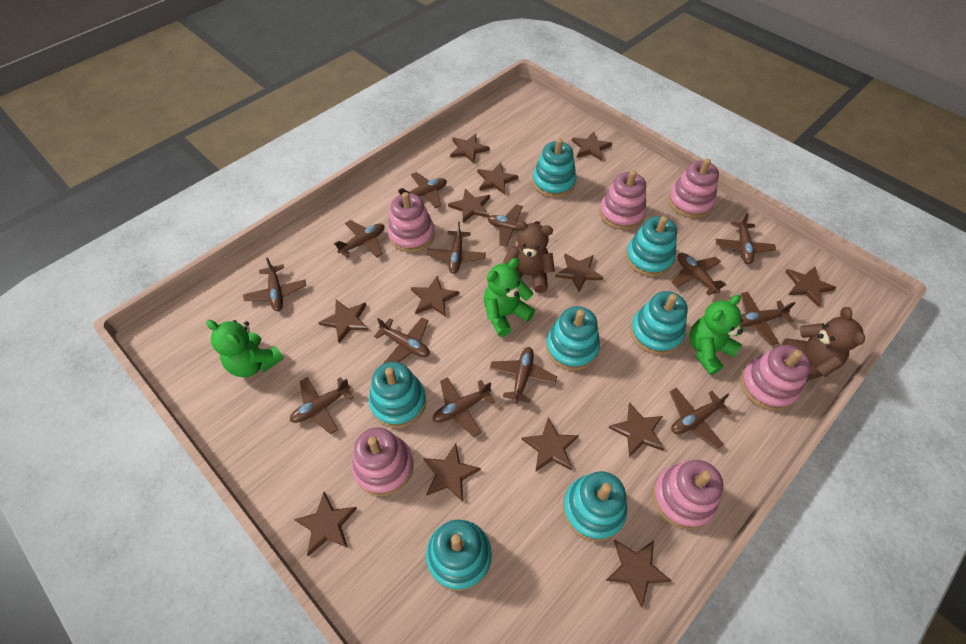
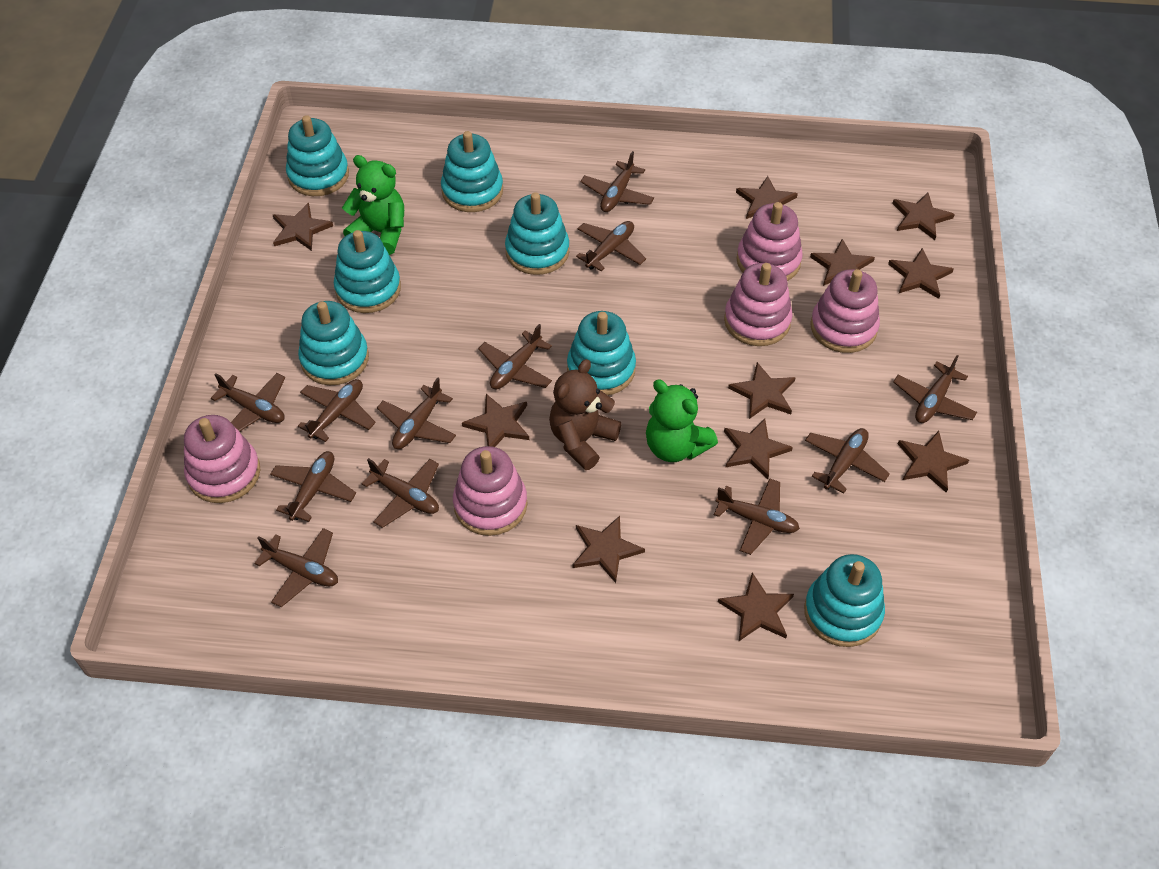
brown plane: [243,257,306,311] [290,377,354,434] [334,220,384,258] [374,317,430,364] [398,172,447,208] [427,222,486,274] [433,377,495,437] [487,204,540,247] [490,347,557,403] [670,388,731,449] [672,253,727,296] [716,213,776,264] [740,292,796,345] = 13 -> [211,373,285,432] [254,528,338,607] [270,451,356,522] [298,379,376,442] [362,458,439,528] [377,377,456,449] [478,324,552,389] [576,221,646,272] [580,151,654,212] [714,478,800,555] [805,428,890,494] [893,355,977,423] = 12
brown star: [294,492,357,556] [318,300,369,343] [411,276,459,317] [423,444,481,502] [448,189,490,223] [450,134,490,164] [477,163,518,194] [522,417,579,472] [555,253,604,292] [572,131,612,161] [606,540,672,607] [608,403,664,457] [785,267,836,307] = 13 -> [273,203,333,251] [462,394,529,447] [573,516,645,583] [718,572,794,641] [724,418,793,479] [728,362,796,419] [736,176,798,219] [810,239,875,286] [888,248,954,299] [892,193,955,240] [898,431,969,493] = 11
brown teddy bear: [503,221,555,293] [782,307,865,381] = 2 -> [549,359,621,470] = 1
green teddy bear: [206,320,284,378] [483,258,535,337] [689,295,743,375] = 3 -> [342,155,404,255] [646,380,718,462] = 2
pink stacking toy: [352,427,413,496] [388,192,435,252] [599,170,646,230] [653,460,723,530] [668,159,719,218] [740,345,811,411] = 6 -> [184,415,260,503] [453,446,528,536] [724,263,793,346] [736,202,803,281] [810,269,880,353] = 5

